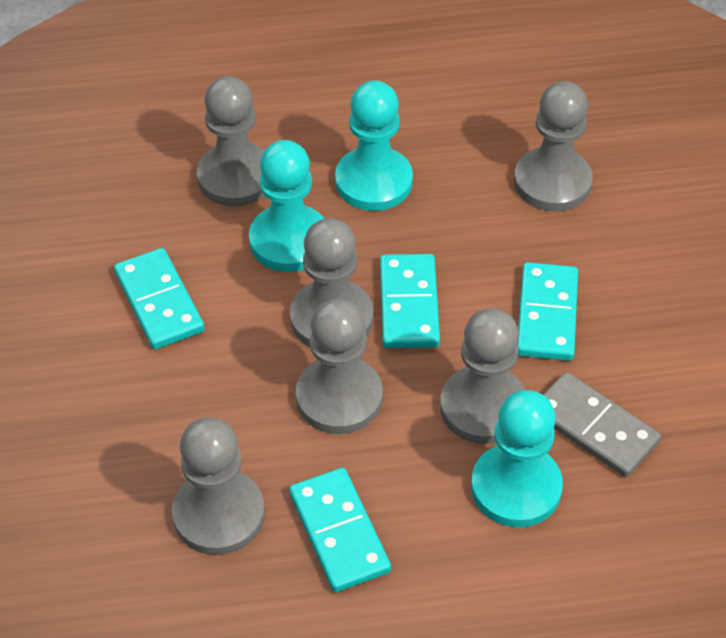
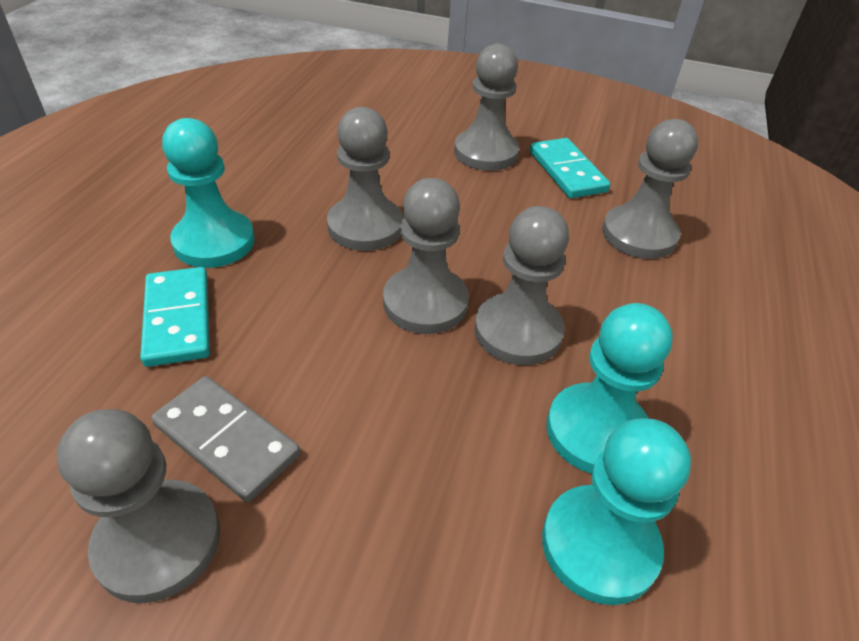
turquoise domino: [114,248,205,349] [289,468,391,592] [380,254,440,348] [517,262,578,361] = 4 -> [140,267,210,367] [530,138,610,198] = 2

